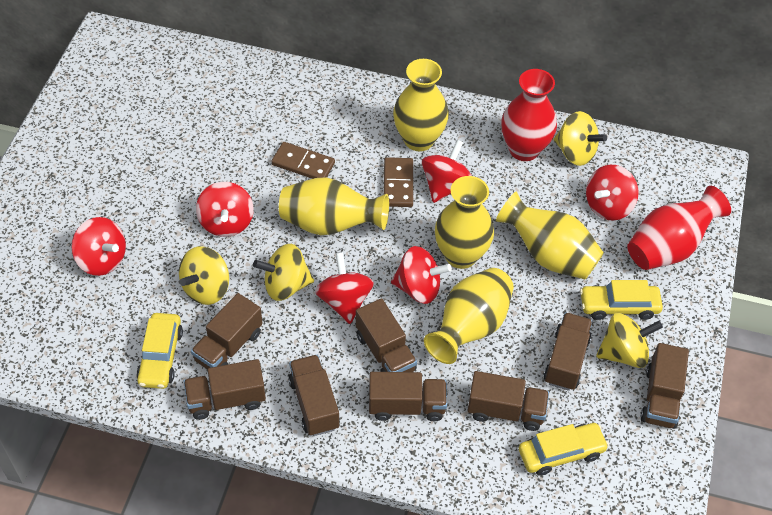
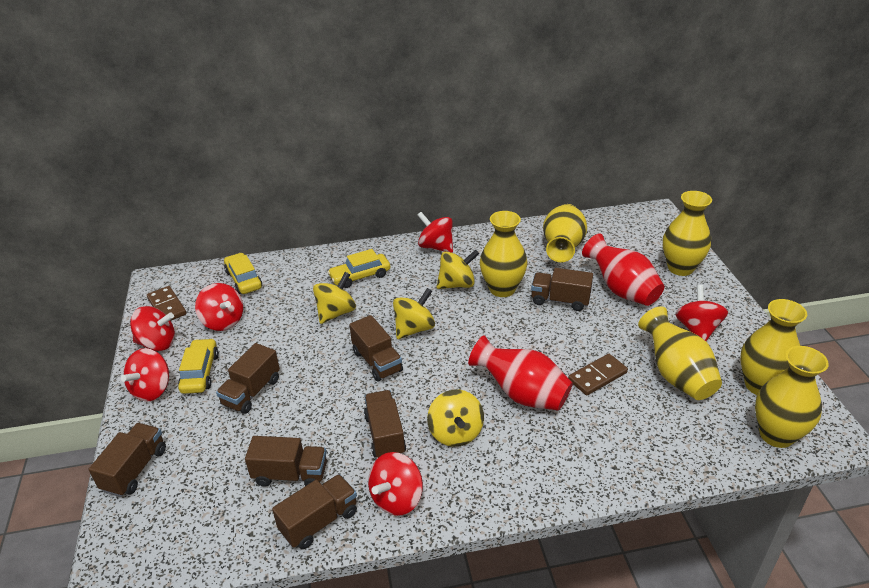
brown truck: [184,359,266,420] [191,293,263,370] [288,355,340,436] [356,298,417,372] [369,372,447,421] [467,371,549,431] [544,312,593,391] [640,343,689,429] = 8 -> [89,423,166,497] [216,343,280,414] [245,436,327,487] [272,474,357,549] [349,315,403,382] [364,390,406,458] [531,268,593,311] = 7
yellow vase: [279,177,389,235] [393,59,449,151] [424,268,514,364] [435,176,494,269] [496,192,604,279] = 5 -> [480,211,527,297] [543,204,587,262] [638,306,722,400] [663,191,712,276] [740,299,807,395] [755,346,829,448] = 6

